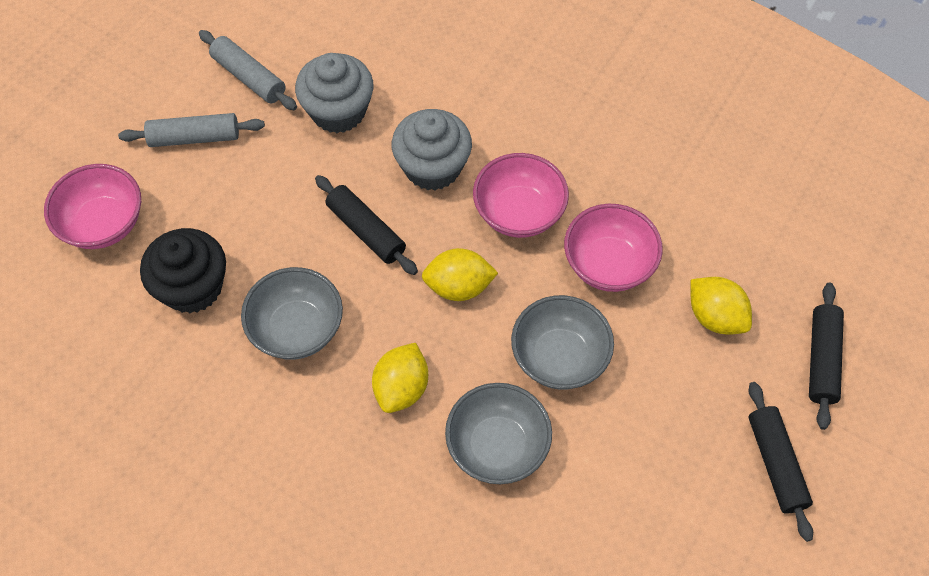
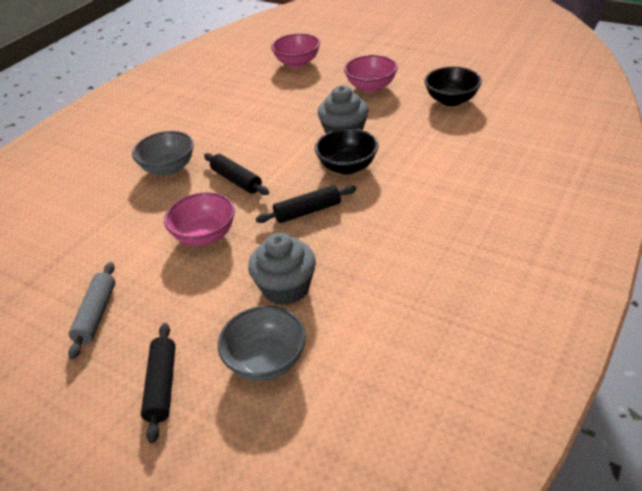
black bowl: none = 0 -> [315,128,378,174] [424,67,482,106] = 2
black cupcake: [140,228,226,313] = 1 -> none = 0
grey bowl: [241,267,343,360] [445,383,552,484] [511,295,614,390] = 3 -> [132,131,194,176] [218,306,306,381] = 2
grey rolling pin: [118,113,265,147] [199,30,297,110] = 2 -> [68,262,115,359] = 1
yellow lemon: [372,343,428,413] [422,248,498,301] [690,277,752,335] = 3 -> none = 0

